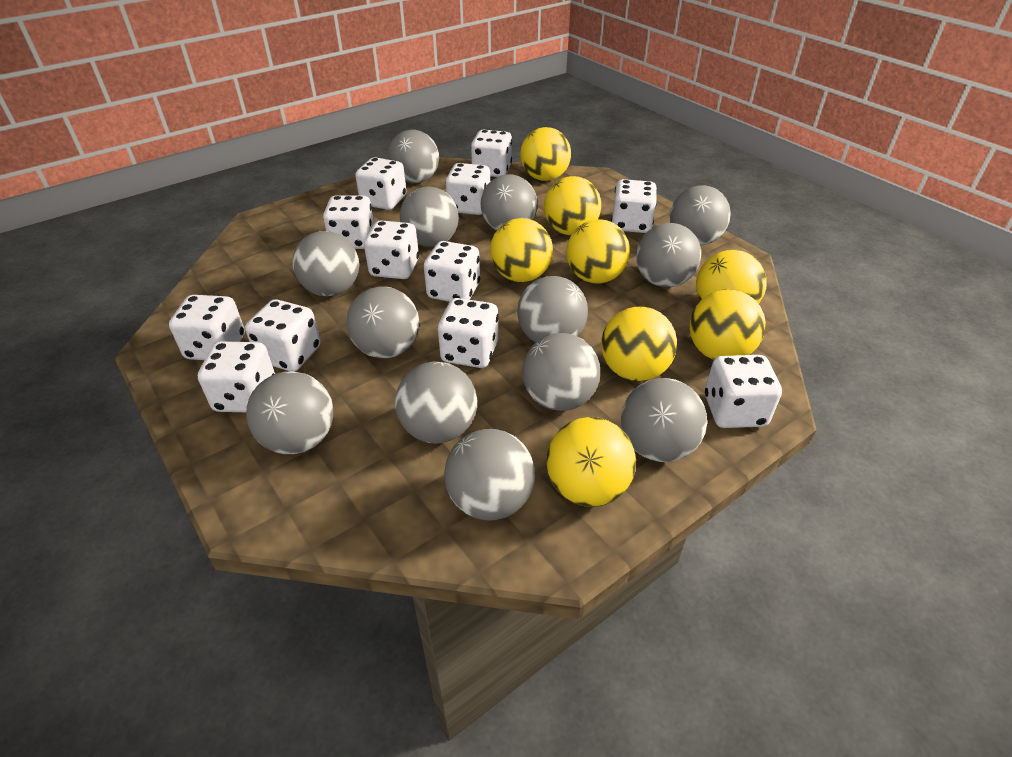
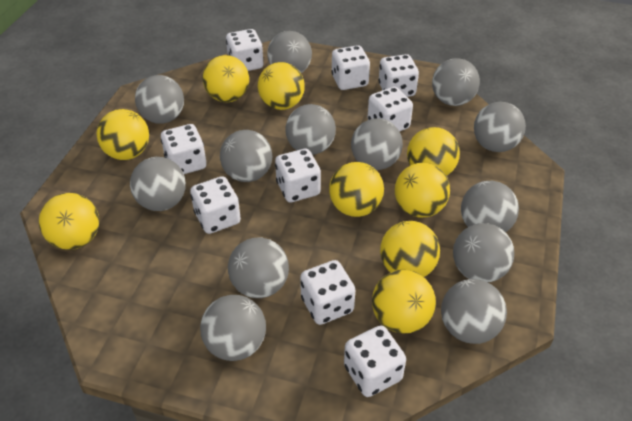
white dice: [169,295,245,360] [198,341,275,412] [245,299,321,372] [323,195,374,249] [355,157,406,210] [364,220,419,279] [424,241,480,302] [438,298,499,368] [445,163,490,215] [471,130,512,177] [611,179,657,233] [705,355,782,428] = 12 -> [161,124,206,174] [190,176,241,234] [226,29,263,71] [275,149,321,202] [300,260,355,325] [331,45,370,90] [344,326,406,397] [367,87,413,132] [379,54,419,97] = 9
yellow ball: [490,218,553,282] [520,127,571,181] [544,176,601,235] [546,417,636,507] [566,219,630,283] [601,307,677,381] [690,289,766,360] [696,250,767,304] = 8 -> [39,193,99,250] [96,109,149,160] [203,55,249,102] [258,62,305,110] [329,162,384,217] [372,270,436,334] [380,221,440,277] [395,163,450,217] [407,127,460,176] = 9

